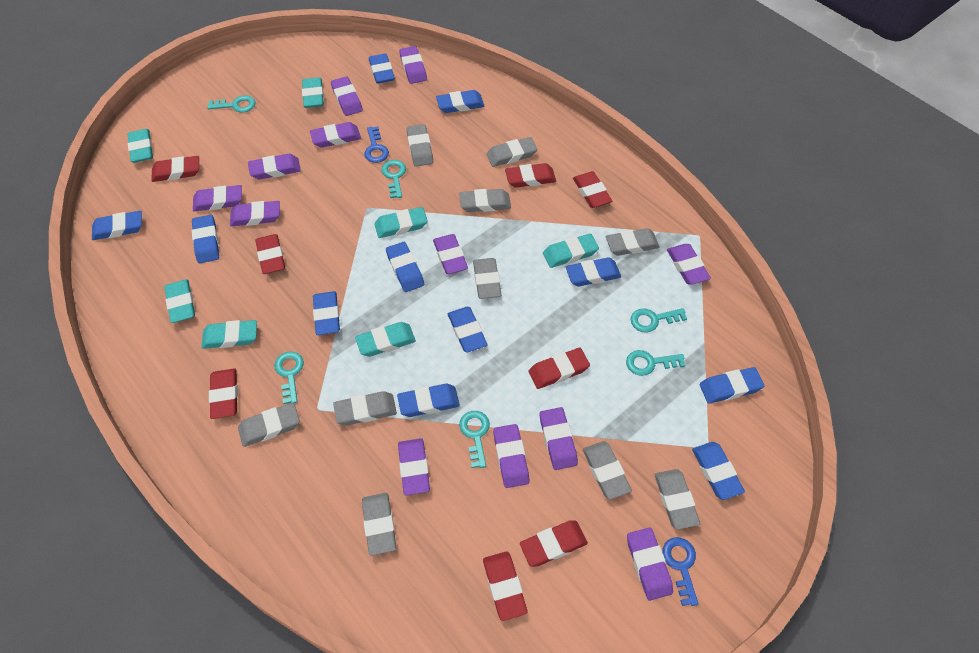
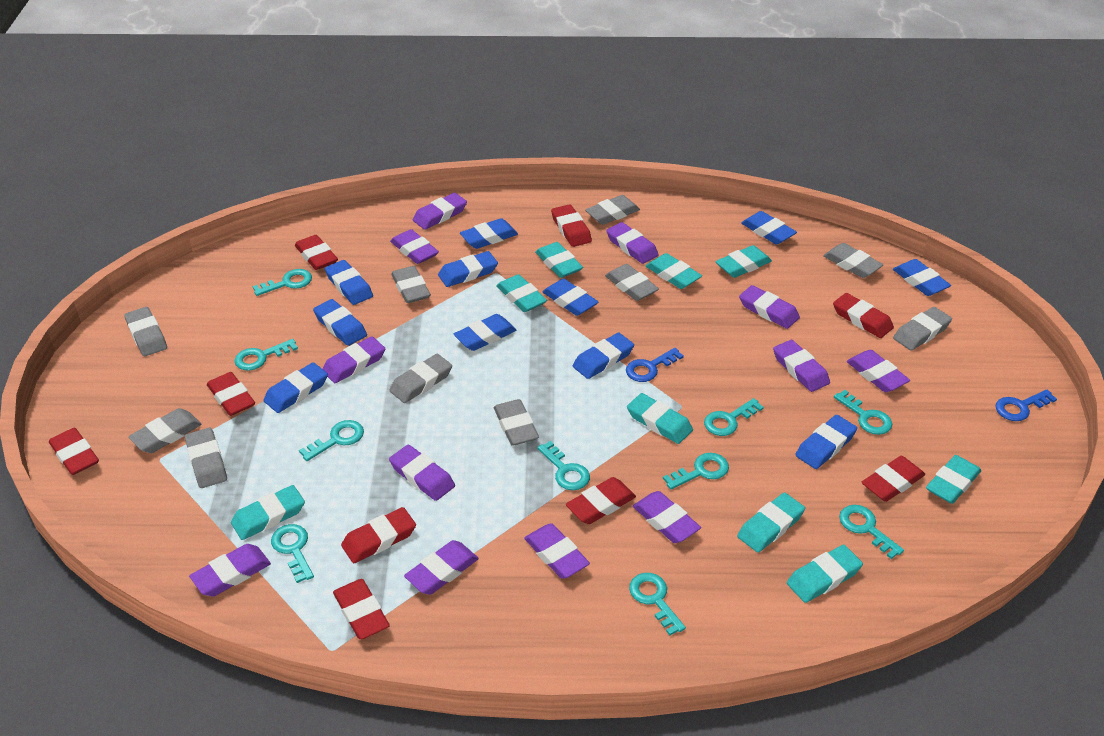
red eraser: [151,156,199,182] [209,369,238,419] [255,234,285,274] [483,551,527,621] [505,163,556,188] [520,520,588,567] [529,348,590,389] [573,171,612,208] = 8 -> [49,428,99,475] [207,372,255,416] [295,235,338,270] [333,579,390,639] [341,507,416,563] [551,204,592,247] [566,477,636,524] [833,293,894,338] [862,456,925,502] = 9
turquoise eraser: [128,129,153,163] [164,279,195,323] [201,320,257,349] [302,77,324,108] [355,322,416,357] [374,207,428,238] [543,234,599,268] = 7 -> [231,485,305,540] [496,274,547,312] [535,242,583,278] [627,393,693,444] [646,253,702,289] [715,245,772,278] [737,492,805,553] [787,545,863,603] [926,455,981,504] = 9
turquoise key: [207,95,256,113] [274,351,304,404] [381,160,406,198] [459,411,490,468] [626,350,685,376] [630,308,687,332] = 6 -> [234,339,298,371] [253,269,312,296] [271,524,314,583] [299,420,364,461] [537,441,590,490] [629,573,686,635] [663,453,729,490] [704,398,764,436] [834,390,892,435] [839,505,904,559] = 10

